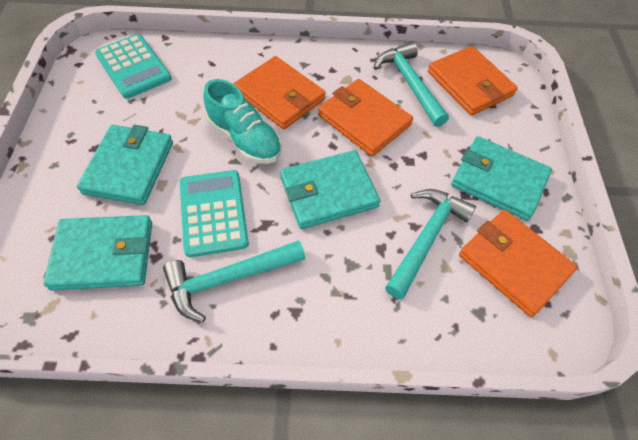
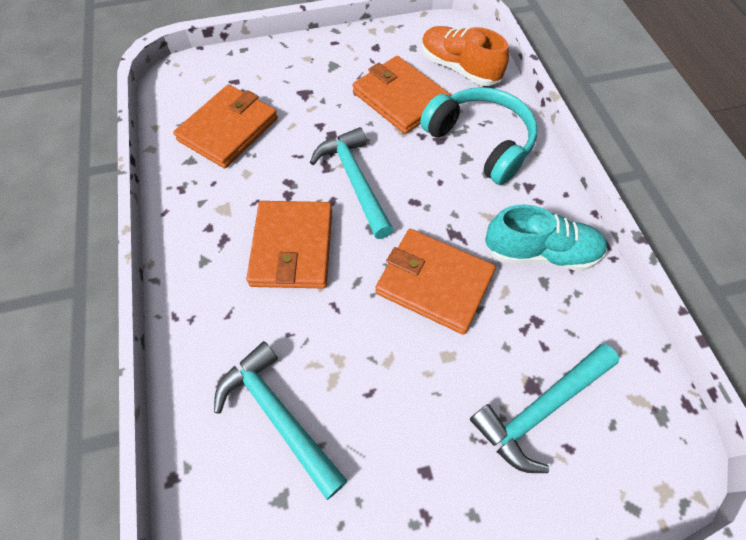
orange shoe: none = 0 -> [422,26,509,86] = 1
turquoise calculator: [95,34,172,99] [180,170,249,257] = 2 -> none = 0
turquoise headphones: none = 0 -> [420,87,537,185] = 1
turquoise wallet: [43,215,152,290] [77,125,173,205] [280,150,380,229] [451,136,552,221] = 4 -> none = 0

